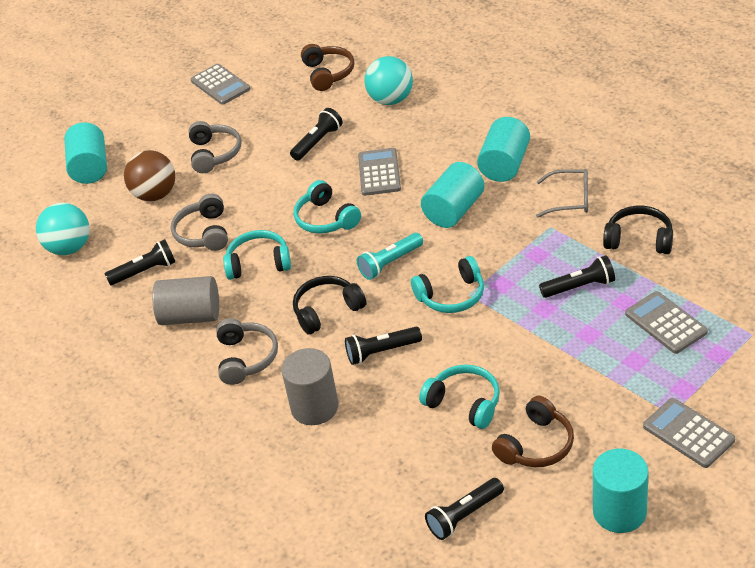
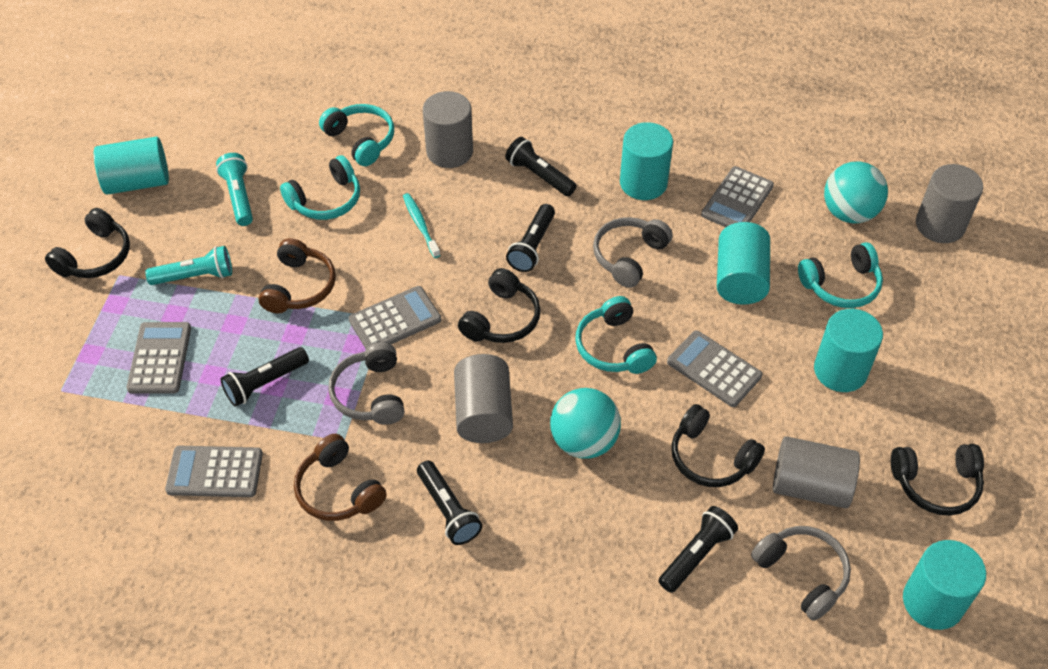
black headphones: [293,276,367,335] [603,206,673,254] = 2 -> [45,208,130,278] [458,268,541,343] [672,404,765,487] [891,444,984,516] = 4
brown ball: [124,150,175,201] = 1 -> none = 0
grey calculator: [191,64,250,105] [358,148,401,196] [625,291,708,354] [643,398,735,468] = 4 -> [127,322,191,394] [165,446,263,497] [349,286,441,349] [667,330,763,407] [701,166,774,227] = 5
grey cylinder: [152,276,219,325] [281,348,338,425] = 2 -> [423,91,473,168] [454,354,513,443] [773,436,860,508] [916,164,983,243] = 4
grey glasses: [536,169,588,218] = 1 -> none = 0
turquoise cylinder: [64,122,107,184] [421,162,485,228] [477,117,530,182] [593,449,649,533] = 4 -> [94,137,169,195] [620,122,673,200] [717,222,770,305] [814,309,883,392] [903,540,986,630] = 5
turquoise flashlight: [357,233,423,280] = 1 -> [145,246,232,285] [216,153,253,226] = 2
turquoise toothbrush: none = 0 -> [403,193,441,258] = 1

